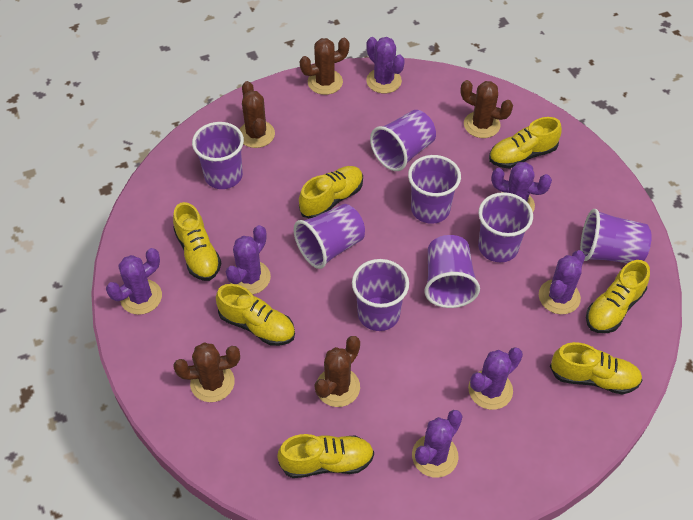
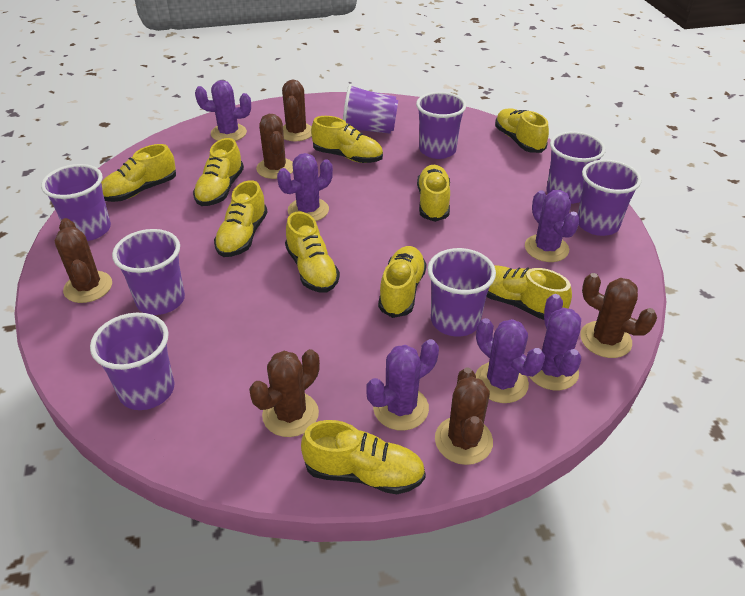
brown cactus: [173,342,240,402] [240,81,275,148] [300,38,349,95] [314,336,360,407] [461,80,513,138] = 5 -> [55,218,112,303] [249,349,320,437] [256,114,293,179] [282,80,312,141] [435,368,493,465] [580,273,657,358] = 6
purple cactus: [106,248,162,315] [226,225,271,294] [366,37,405,93] [412,410,463,478] [468,347,523,410] [491,162,552,211] [539,250,585,314] = 7 -> [195,80,251,141] [277,153,333,221] [366,339,439,431] [475,318,545,403] [525,190,580,262] [529,294,581,390] = 6
yellow shoe: [173,202,221,281] [216,284,295,346] [277,434,374,478] [299,166,363,219] [489,117,562,169] [550,342,643,395] [586,260,650,333] = 7 -> [101,144,176,202] [193,138,244,206] [214,180,267,257] [285,211,340,293] [301,420,426,494] [311,116,383,163] [378,246,427,318] [417,165,450,222] [486,265,572,320] [495,108,549,153] = 10

